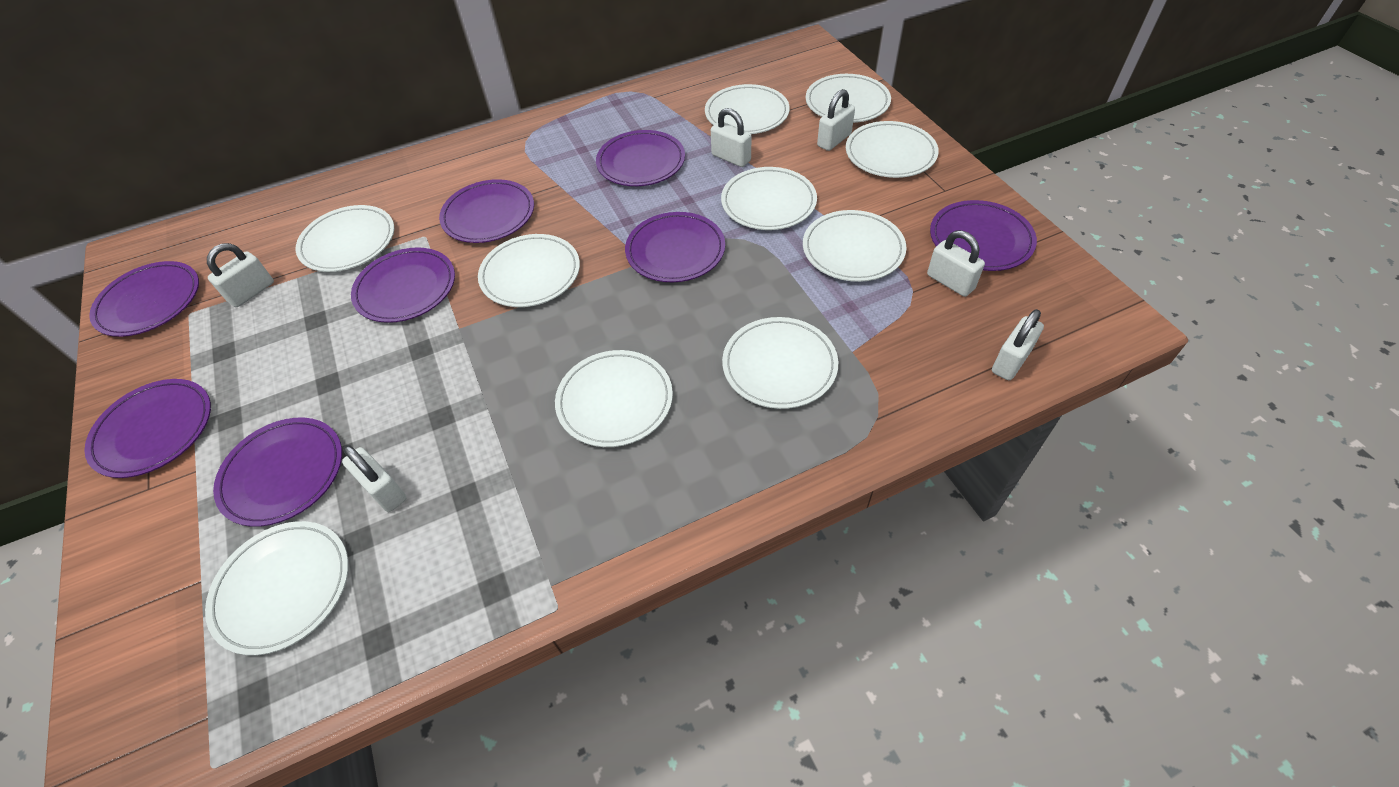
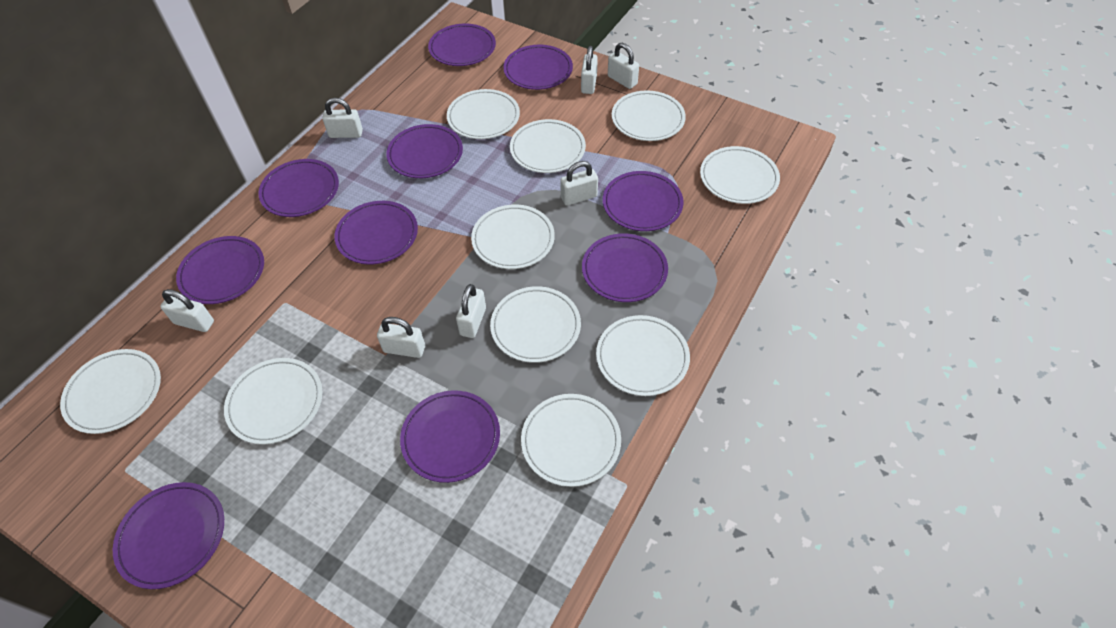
purple plate: [84,379,211,478] [89,261,199,337] [213,418,342,527] [351,248,455,323] [439,179,534,243] [596,130,685,186] [625,212,725,282] [930,200,1037,271] = 8 -> [113,482,224,589] [176,236,264,304] [258,159,339,217] [334,201,418,265] [386,124,463,178] [400,390,500,483] [428,23,496,66] [503,45,573,90] [582,233,668,302] [603,171,684,231] = 10
white padlock: [207,243,274,307] [342,445,406,512] [711,108,751,167] [817,89,855,151] [927,230,985,297] [992,309,1044,380] = 6 -> [160,289,214,332] [322,98,363,138] [377,317,425,358] [456,284,486,338] [560,161,598,206] [581,46,598,94] [608,43,639,89] = 7

